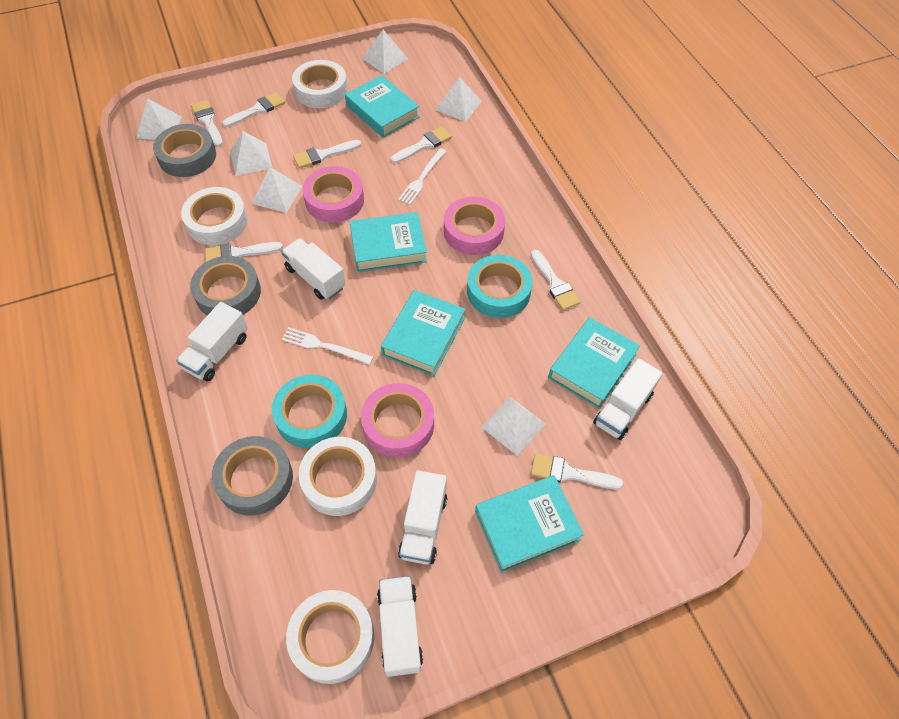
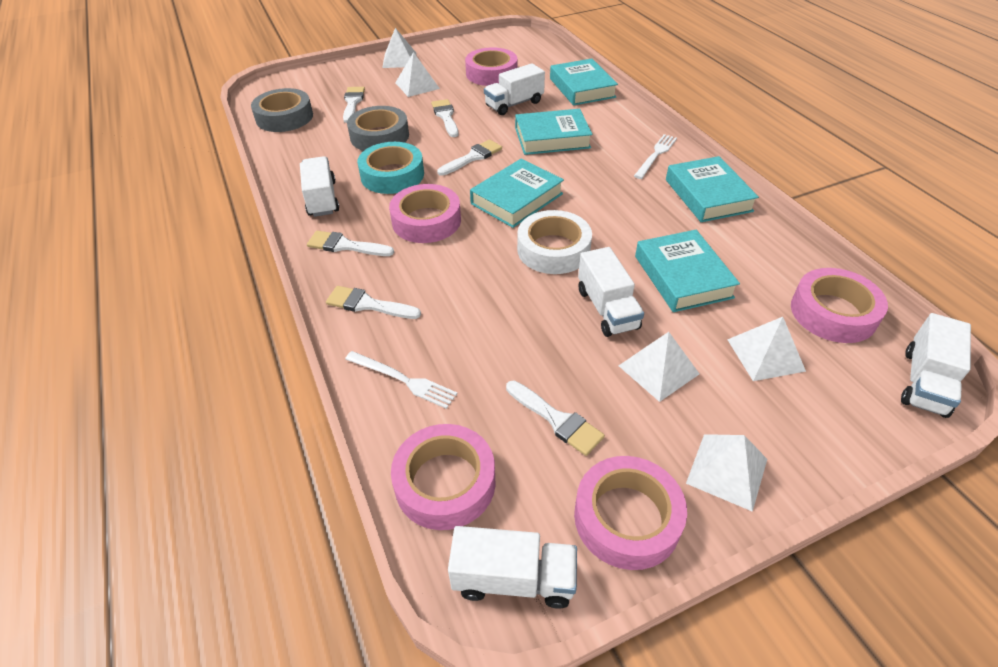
grey tape: [153,124,216,177] [190,256,261,315] [212,436,293,516] = 3 -> [251,88,313,132] [347,106,409,151] = 2
pink tape: [302,166,364,223] [361,383,434,458] [444,197,505,255] = 3 -> [389,184,461,243] [391,424,496,530] [465,47,517,86] [574,456,687,570] [791,268,888,343] = 5
turquoise tape: [272,374,347,448] [467,255,533,318] = 2 -> [357,142,424,194] = 1
white brush: [191,100,223,147] [205,242,283,262] [222,92,285,127] [293,140,362,168] [391,126,452,163] [531,250,580,310] [531,453,623,489] = 7 -> [307,231,394,256] [326,286,421,319] [343,87,365,123] [431,99,458,137] [437,140,502,176] [506,381,605,456] = 6
white pyramid: [136,98,182,140] [230,131,272,176] [251,167,302,213] [362,30,408,74] [435,77,482,122] [481,397,546,456] = 6 -> [382,28,416,68] [395,52,440,97] [618,332,699,402] [686,434,767,512] [727,317,806,381] = 5
white tape: [181,187,248,245] [286,590,374,684] [292,60,348,108] [299,437,377,516] = 4 -> [517,210,592,274] = 1

